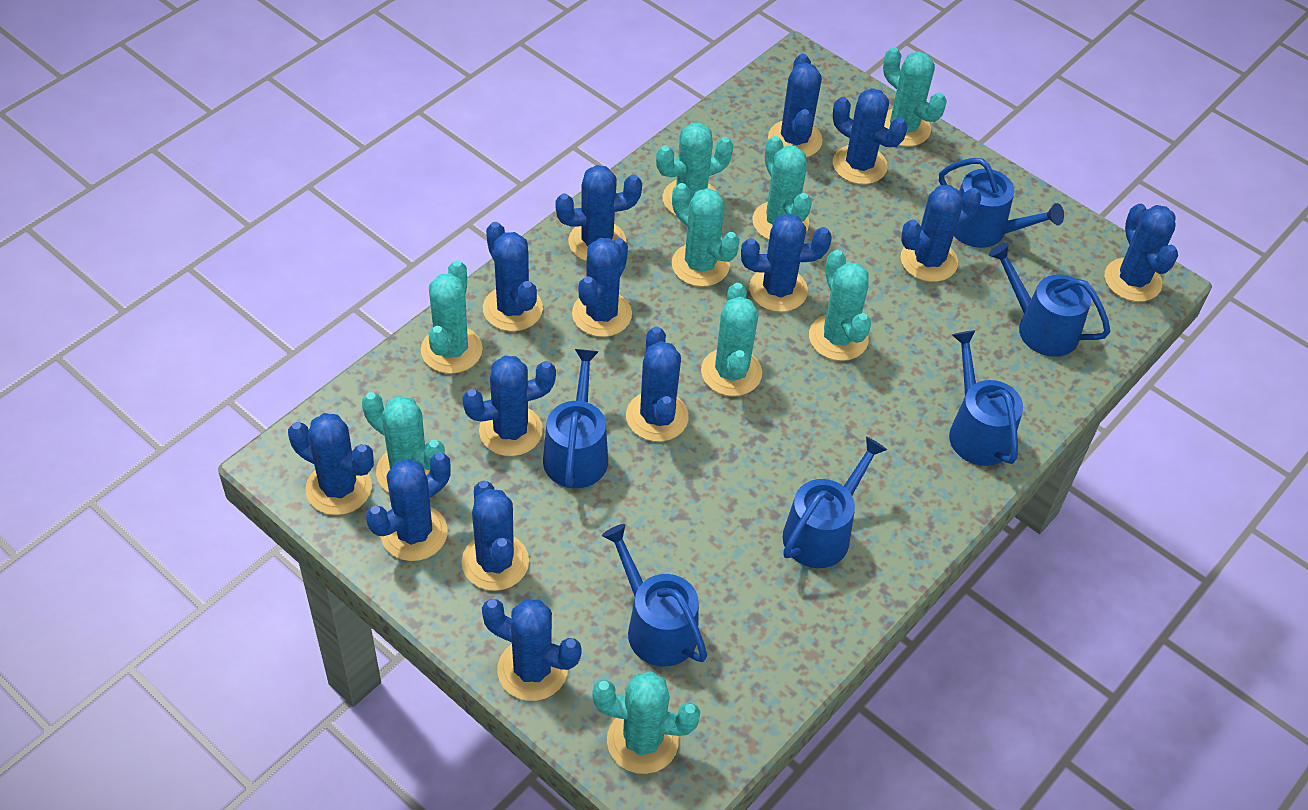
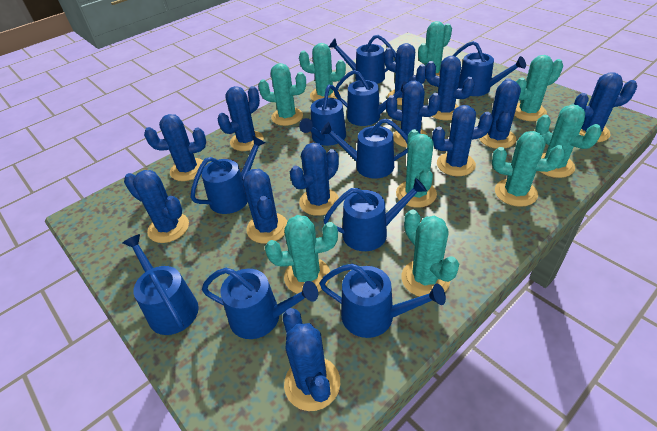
blue cactus: [288,413,374,515] [366,453,451,561] [462,356,556,456] [462,481,529,591] [482,599,582,701] [483,222,543,331] [555,165,642,261] [572,238,632,337] [626,326,689,442] [741,213,832,312] [768,54,823,157] [833,88,907,184] [901,185,981,282] [1105,204,1178,302] = 14 -> [124,170,189,243] [144,114,206,181] [218,86,264,151] [243,169,288,243] [283,308,340,411] [290,143,339,216] [384,43,426,105] [386,81,441,148] [425,56,475,121] [432,105,493,176] [479,78,521,149] [574,72,637,142] = 12
blue watering can: [543,349,608,488] [602,524,707,667] [783,436,887,568] [939,158,1064,248] [949,330,1023,466] [989,242,1110,357] = 6 -> [123,234,199,335] [190,136,266,214] [202,268,318,339] [299,85,346,146] [319,264,446,338] [321,118,408,178] [323,178,427,251] [329,35,396,84] [334,70,407,126] [453,41,526,96] = 10

